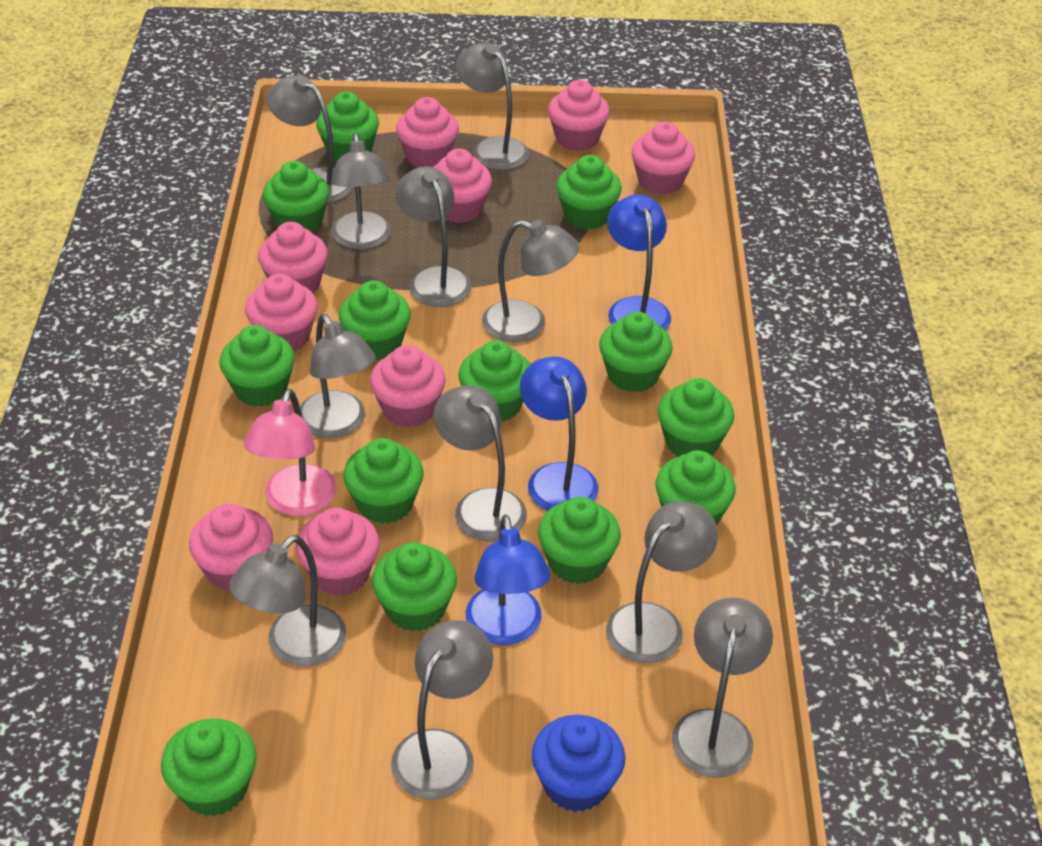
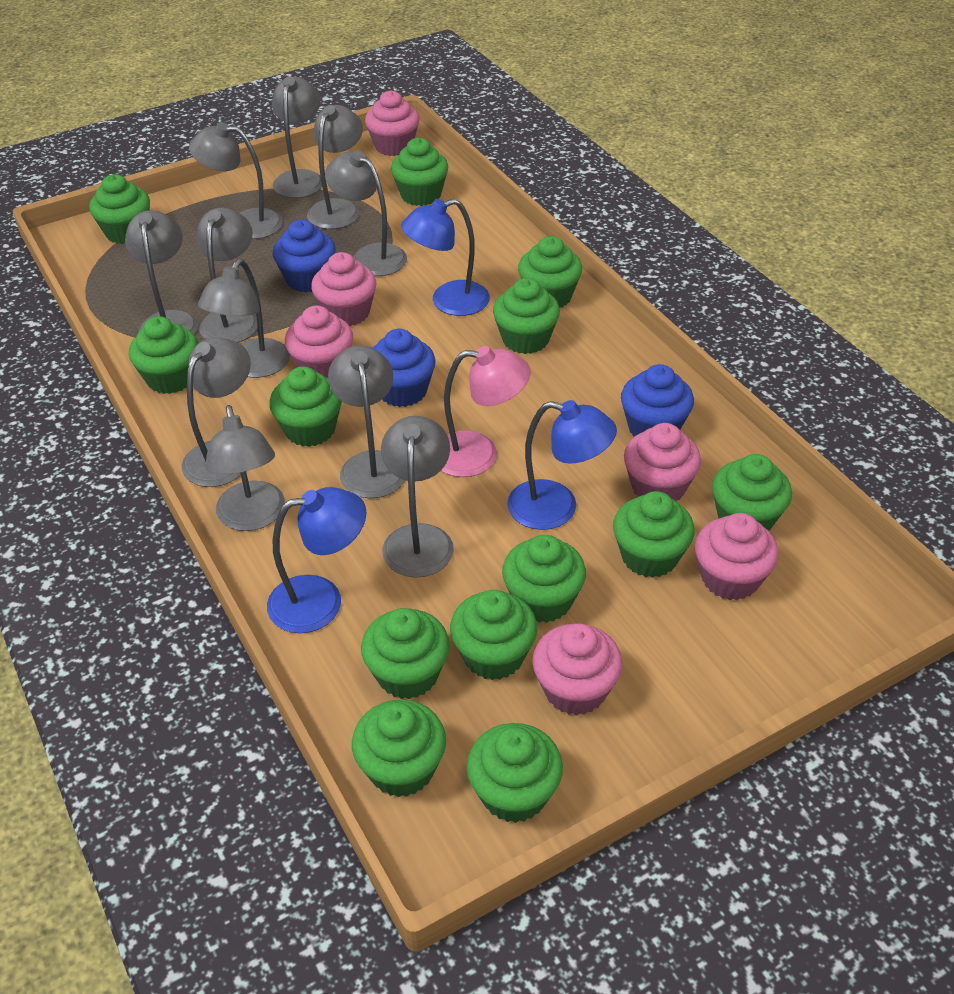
blue cupcake: [532,715,625,812] = 1 -> [273,220,336,292] [373,329,436,407] [621,364,694,437] = 3
pink cupcake: [189,504,273,592] [245,274,318,351] [258,222,328,293] [296,508,380,596] [370,345,446,428] [396,97,459,167] [433,149,492,223] [548,80,610,151] [632,122,695,195] = 9 -> [285,305,353,378] [311,252,376,326] [365,91,420,156] [532,623,622,716] [624,423,701,501] [695,513,779,600] = 6

